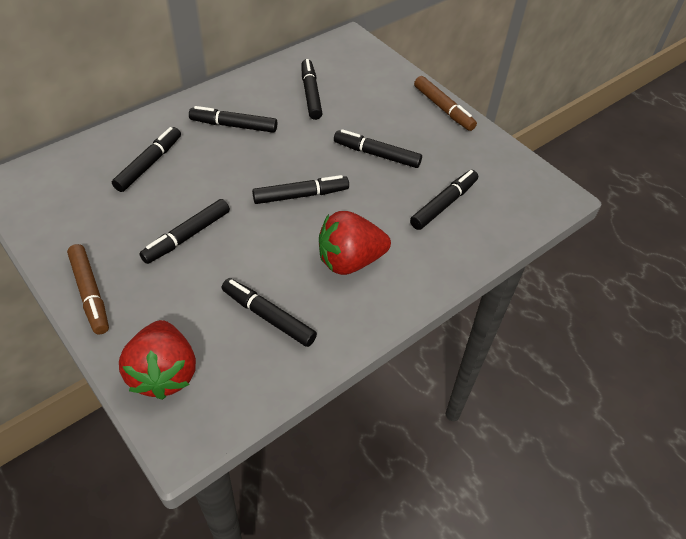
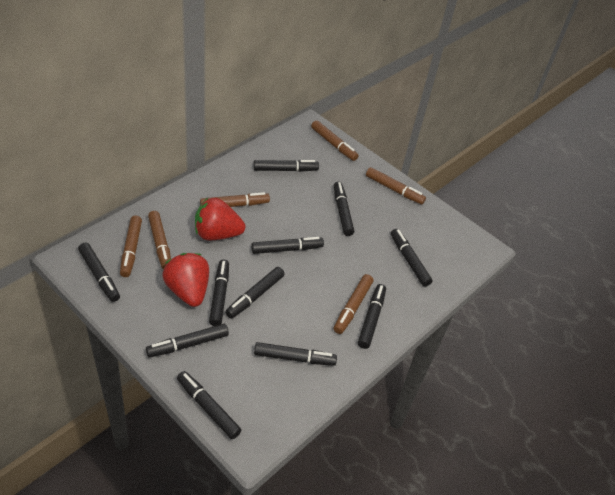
black marker: [112,127,181,192] [139,199,230,264] [189,106,277,133] [222,278,317,347] [252,175,349,204] [301,59,323,120] [334,129,422,168] [410,170,478,230] = 8 -> [78,243,120,302] [146,324,229,357] [177,371,241,439] [209,260,229,326] [225,267,285,319] [251,237,324,254] [254,160,319,172] [254,342,337,366] [334,182,354,236] [358,284,386,349] [391,229,433,286] = 11
brown marker: [67,244,109,334] [414,76,477,131] = 2 -> [120,216,142,277] [148,211,171,270] [200,192,270,207] [311,120,358,161] [334,274,373,334] [366,167,426,204] = 6

